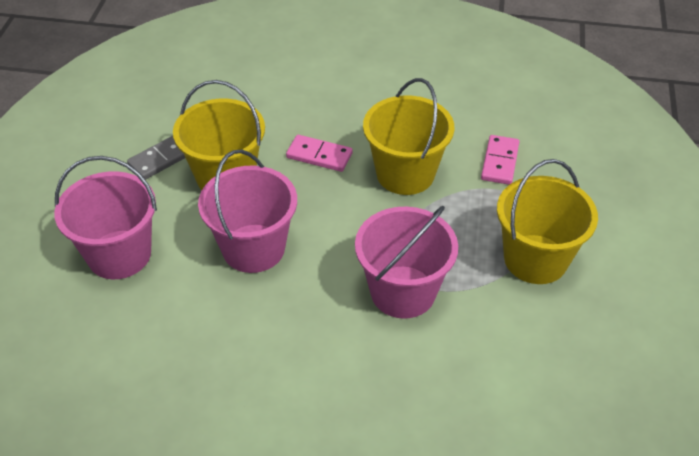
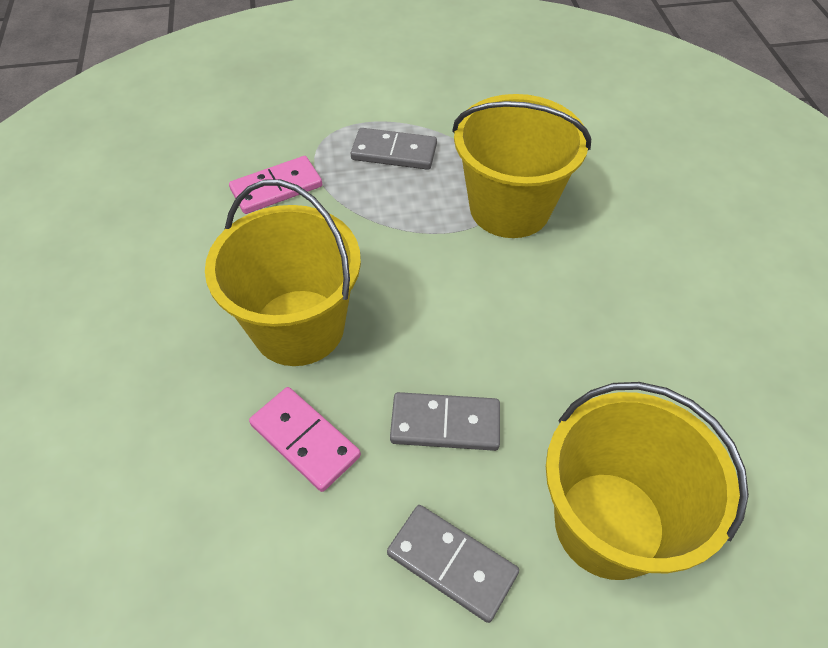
grey domino: [127,136,185,180] = 1 -> [351,128,437,170] [387,505,519,623] [390,392,500,451] = 3
pink bucket: [54,156,157,279] [198,150,297,273] [355,206,458,319] = 3 -> none = 0

